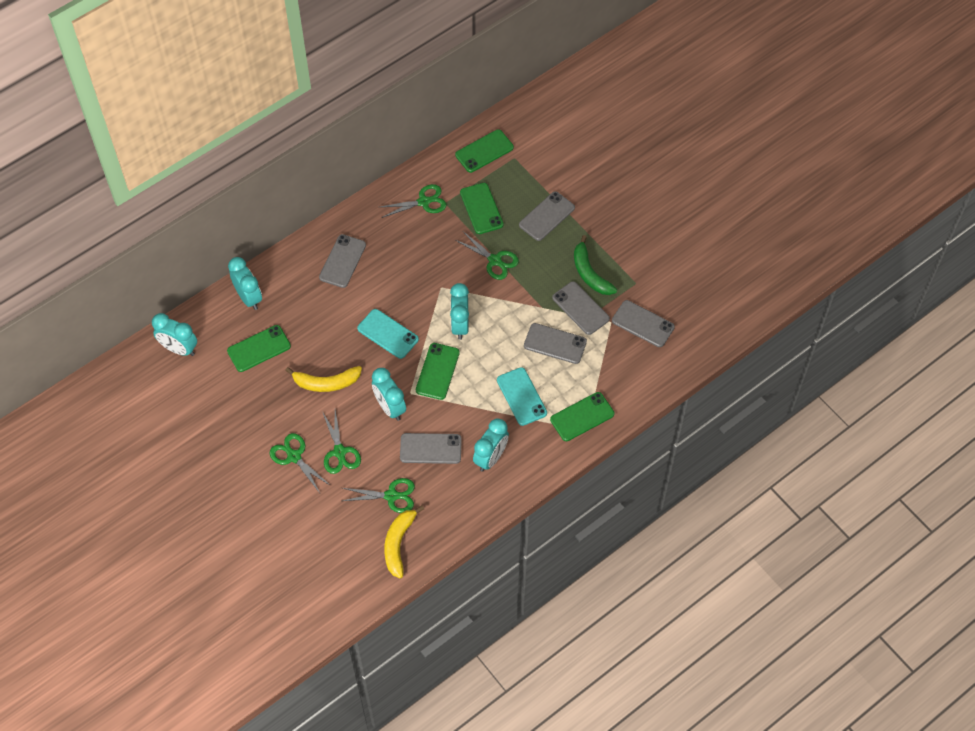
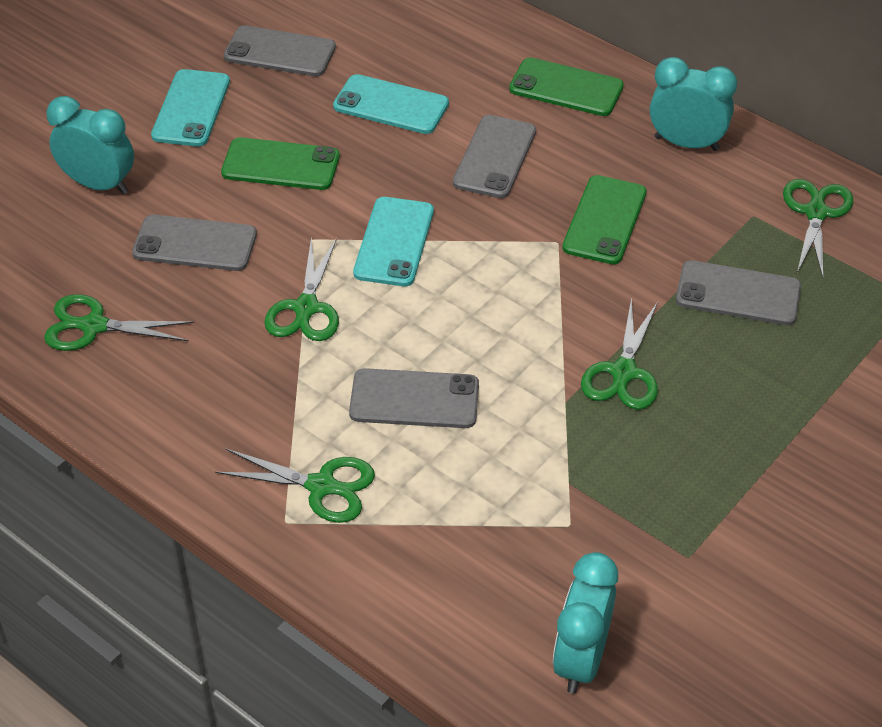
green banana: [574,235,617,295] = 1 -> none = 0
green phone: [227,325,291,372] [416,343,460,400] [455,129,514,173] [460,183,504,234] [550,392,615,441] = 5 -> [221,137,340,190] [509,57,624,116] [562,175,646,264] = 3
grey phone: [319,234,366,288] [400,433,462,464] [519,191,575,241] [524,323,587,364] [552,281,610,335] [612,300,675,347] = 6 -> [132,215,257,271] [224,25,336,76] [349,368,479,428] [453,115,536,198] [676,260,801,325] = 5
turquoise clock: [152,313,197,356] [228,257,262,310] [372,368,406,421] [450,283,469,340] [473,418,509,472] = 5 -> [46,96,134,194] [553,552,618,694] [650,57,737,151] = 3
turquoise phone: [357,309,419,359] [497,367,547,426] = 2 -> [151,69,230,147] [333,74,449,134] [353,197,434,286] = 3
yellow banana: [285,366,362,392] [384,505,424,578] = 2 -> none = 0

